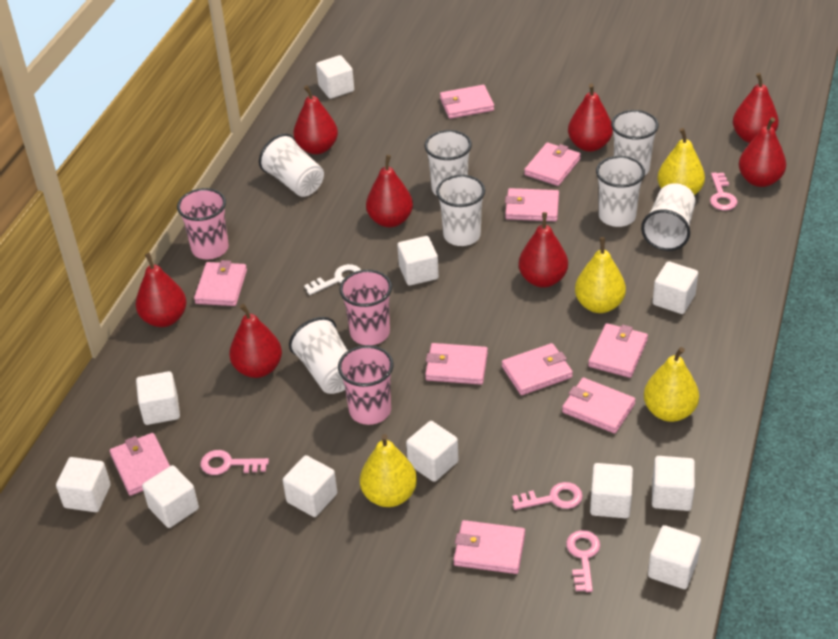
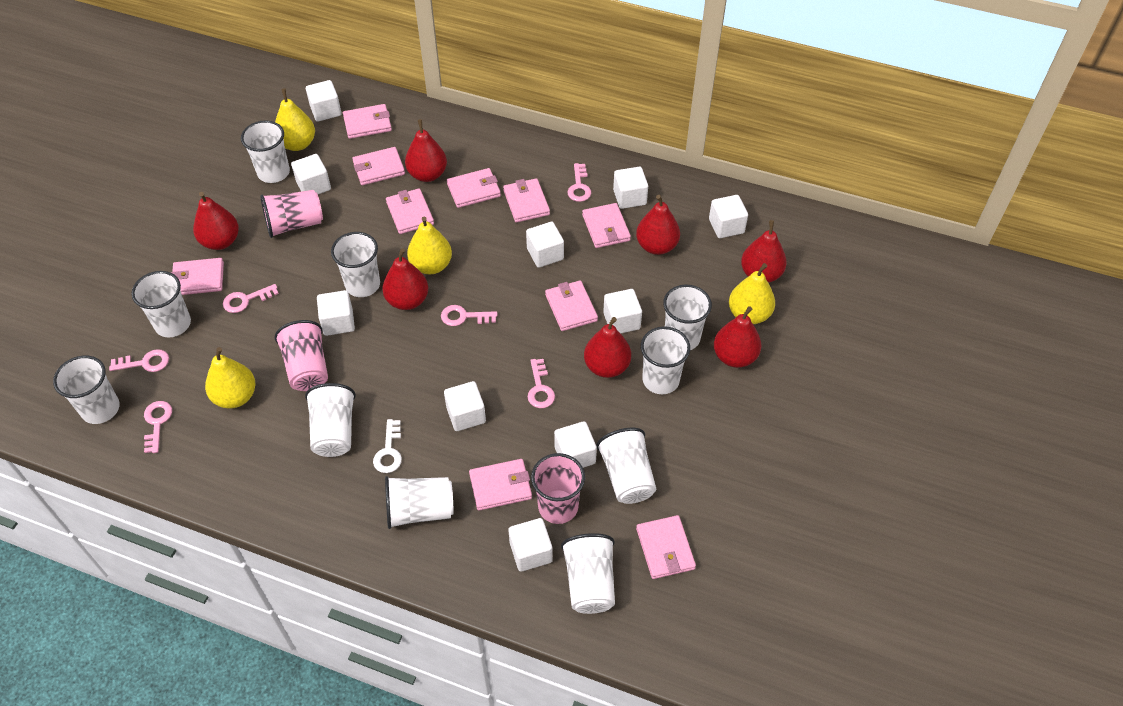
pink key: [200,450,269,475] [512,482,583,510] [566,530,600,592] [710,172,738,210] = 4 -> [109,349,169,372] [144,401,172,453] [223,284,279,313] [441,305,497,326] [528,359,555,408] [567,163,591,202] = 6
red pear: [136,253,187,327] [229,304,282,378] [293,85,338,154] [366,155,413,227] [518,212,568,288] [568,83,613,152] [733,73,779,143] [739,117,786,187] = 8 -> [193,192,239,250] [382,248,428,310] [405,119,447,182] [584,317,631,378] [636,195,680,255] [714,306,761,368] [741,220,787,283] = 7
white cube: [56,457,111,512] [136,371,180,425] [142,465,199,528] [283,455,337,517] [316,55,354,99] [397,236,439,286] [406,421,459,482] [590,463,633,518] [648,525,701,589] [652,261,698,314] [652,456,695,511] = 11 -> [291,154,331,194] [306,80,341,122] [317,290,355,336] [444,381,486,431] [509,518,553,572] [526,222,564,268] [554,421,597,468] [603,289,642,334] [613,167,648,209] [709,195,748,238] = 10
white cup: [259,134,324,197] [289,317,348,394] [424,130,472,196] [436,175,485,246] [596,156,645,227] [611,110,659,176] [641,183,695,251] = 7 -> [53,356,119,424] [132,271,191,337] [241,120,290,183] [305,383,356,457] [331,232,380,297] [385,476,454,529] [561,533,615,614] [596,428,656,504] [641,326,690,394] [663,285,712,350] = 10

